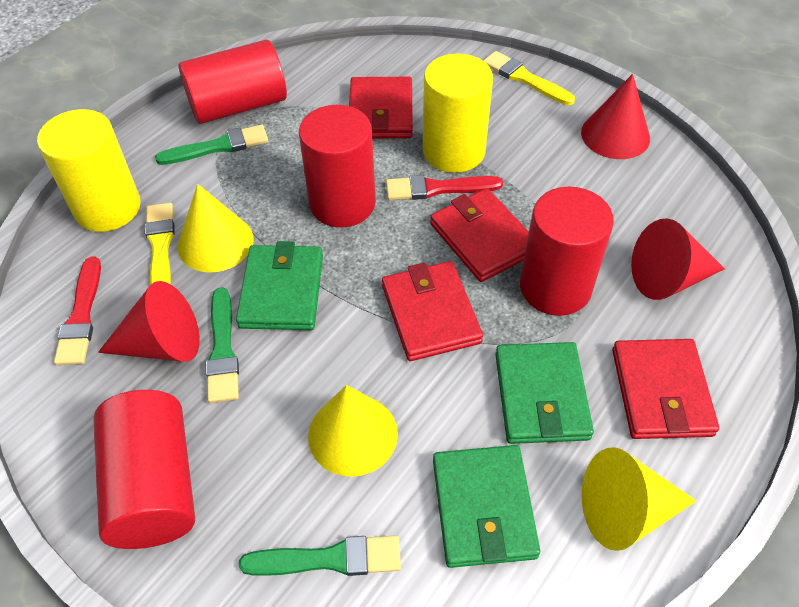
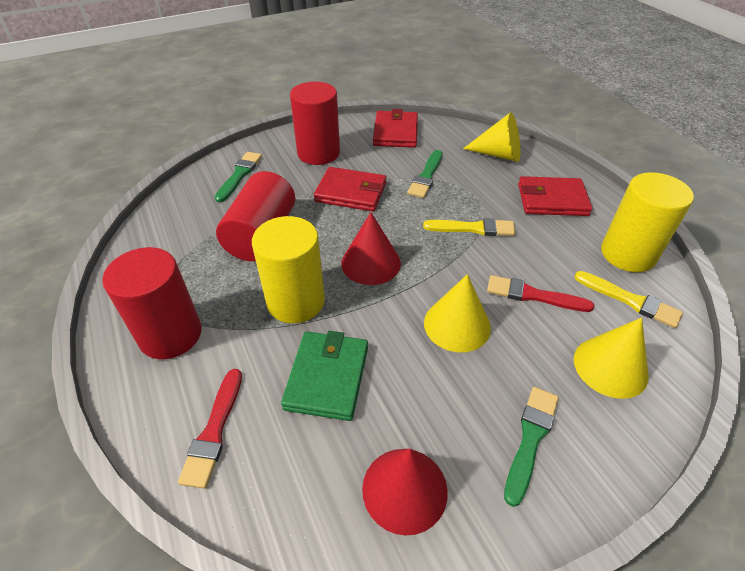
green wallet: [236,241,323,330] [433,445,540,568] [495,342,594,444] = 3 -> [281,331,368,421] = 1
red cone: [98,281,200,362] [581,74,650,159] [631,218,725,300] = 3 -> [341,212,401,285] [362,449,448,536] = 2
red cylinder: [93,390,195,549] [178,40,287,124] [299,105,376,228] [520,187,614,316] = 4 -> [102,247,202,359] [216,171,295,261] [290,82,340,165] = 3
red wallet: [349,77,413,139] [382,261,483,361] [430,188,529,282] [612,339,719,439] = 4 -> [314,167,386,211] [373,109,418,148] [518,176,593,216] = 3

